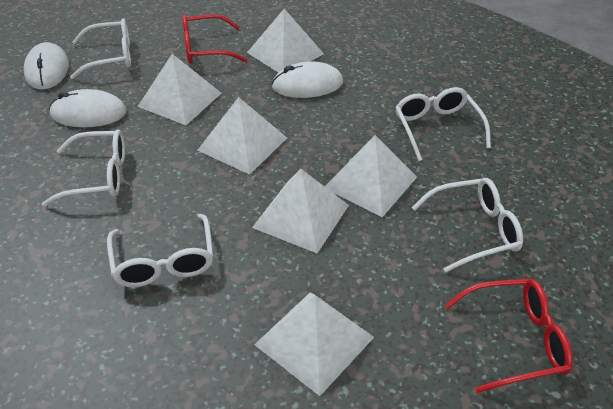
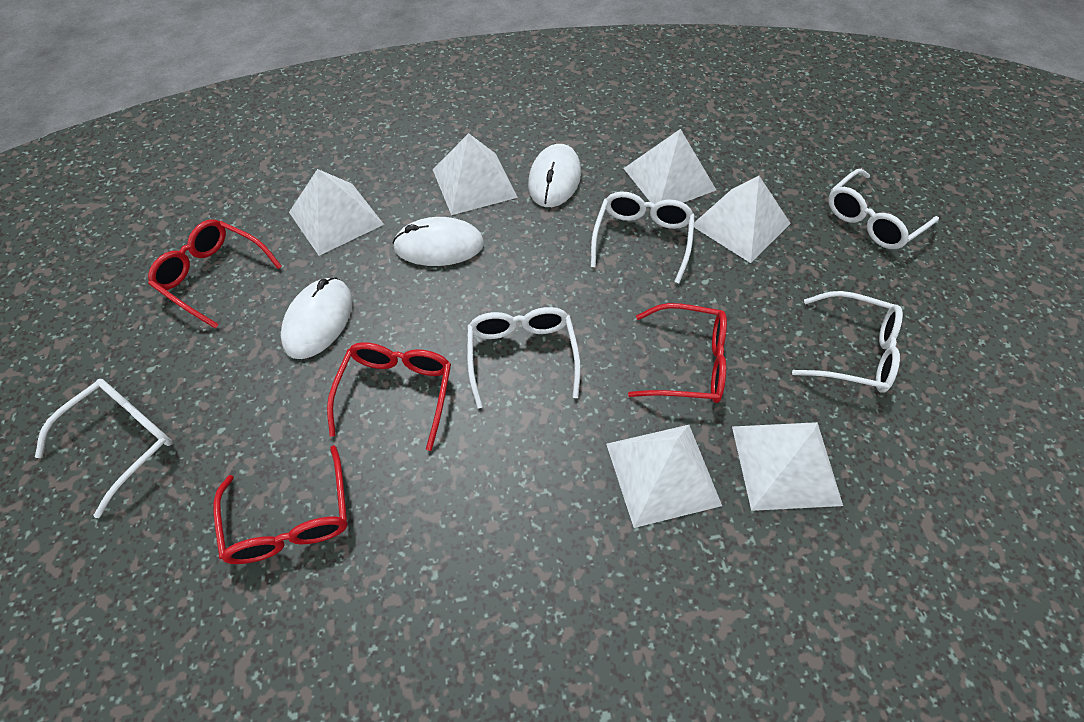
red glasses: [182,14,247,64] [445,279,573,393] = 2 -> [148,220,282,329] [214,445,348,564] [327,342,451,451] [628,303,727,403] = 4

